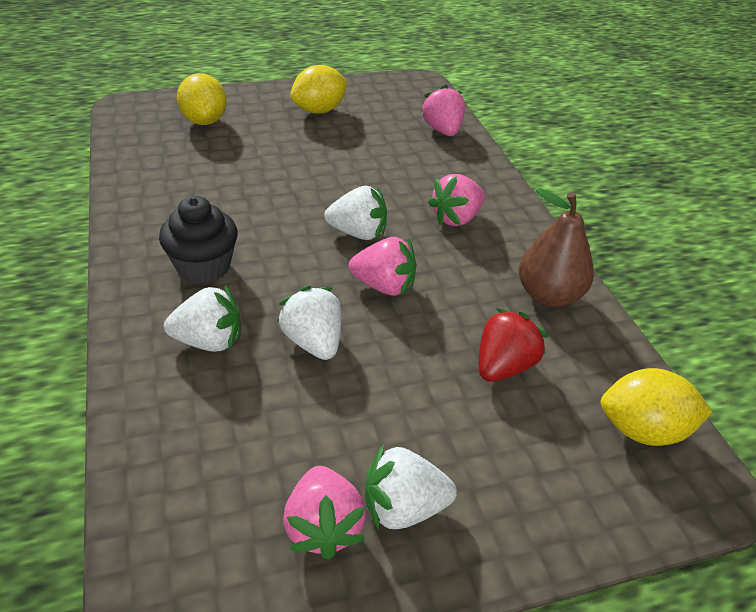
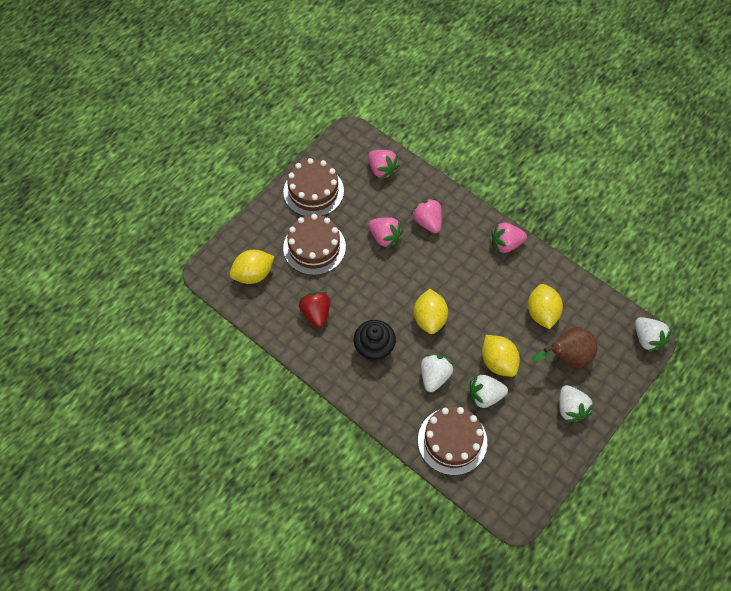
brown cake: none = 0 -> [283,158,344,216] [283,214,346,275] [418,407,487,475] = 3
yellow lemon: [177,73,227,125] [290,65,348,114] [600,368,712,446] = 3 -> [230,250,275,284] [414,289,448,334] [482,335,520,377] [528,284,563,329] = 4

